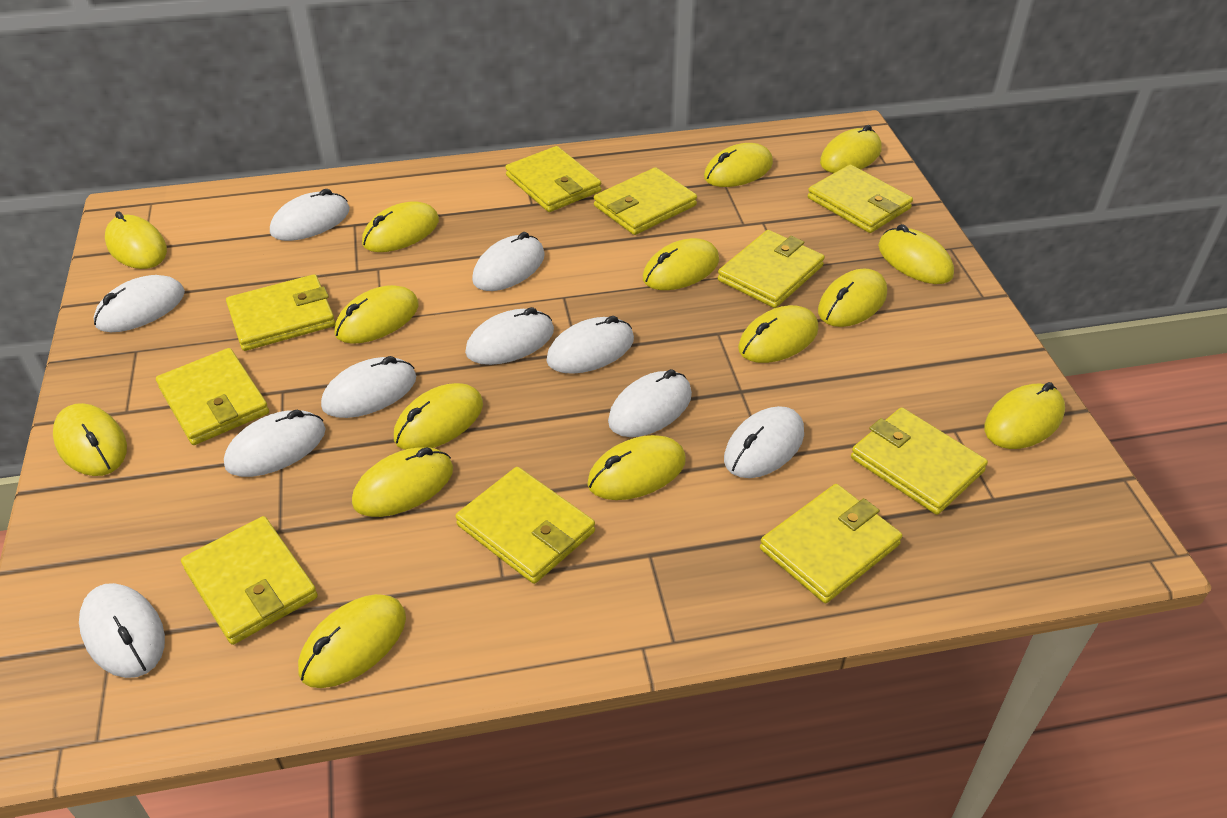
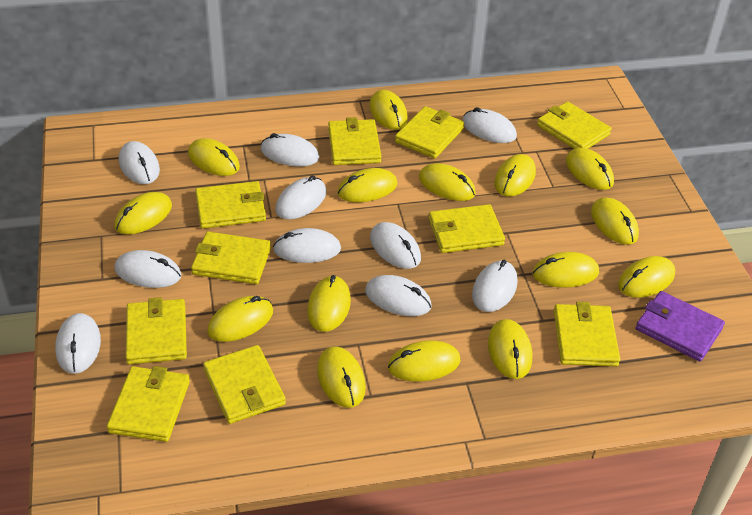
purple wallet: none = 0 -> [636,291,725,362] = 1

